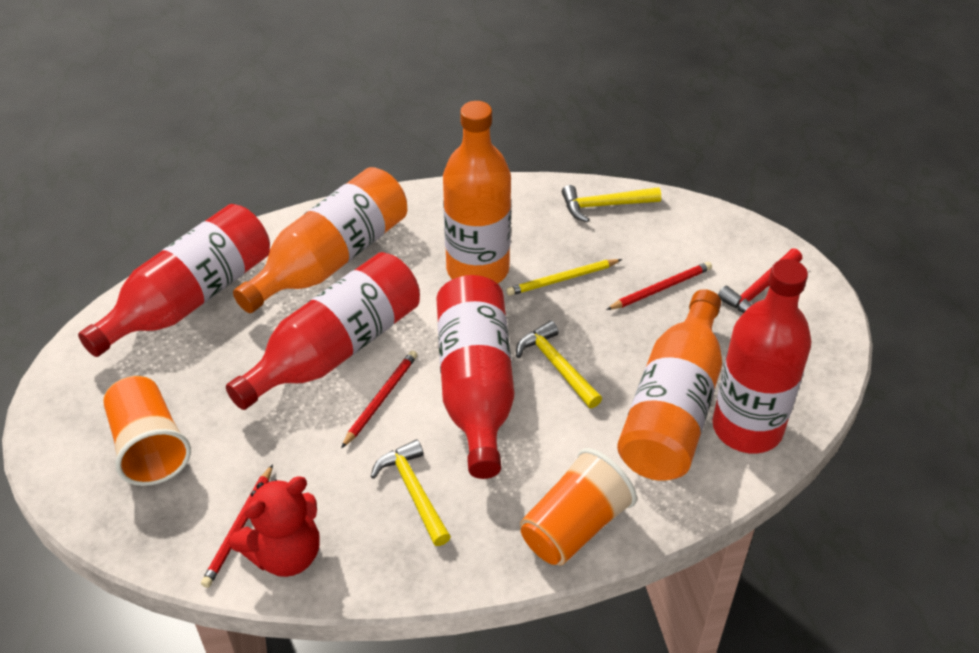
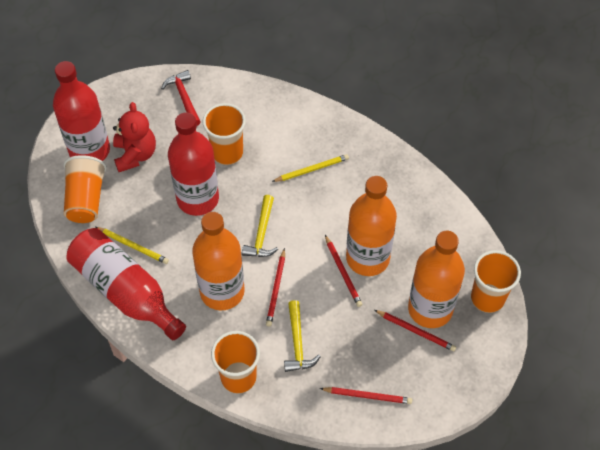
orange cup: [103,376,191,486] [520,448,637,565] = 2 -> [64,155,107,223] [202,103,246,165] [211,331,260,393] [471,250,521,313] = 4
red bottle: [78,204,270,357] [226,252,420,410] [436,275,514,479] [712,259,811,454] = 4 -> [53,61,110,161] [67,228,186,340] [168,112,219,216] = 3
red pencil: [201,464,273,588] [341,351,417,448] [606,262,712,310] = 3 -> [266,248,285,326] [320,387,412,404] [325,235,362,307] [375,310,456,351] = 4
yellow hammer: [370,439,451,546] [516,321,602,408] [562,185,661,222] = 3 -> [242,195,278,257] [284,300,321,372] = 2
yellow pencil: [506,259,622,296] = 1 -> [96,227,169,264] [272,154,349,182] = 2

